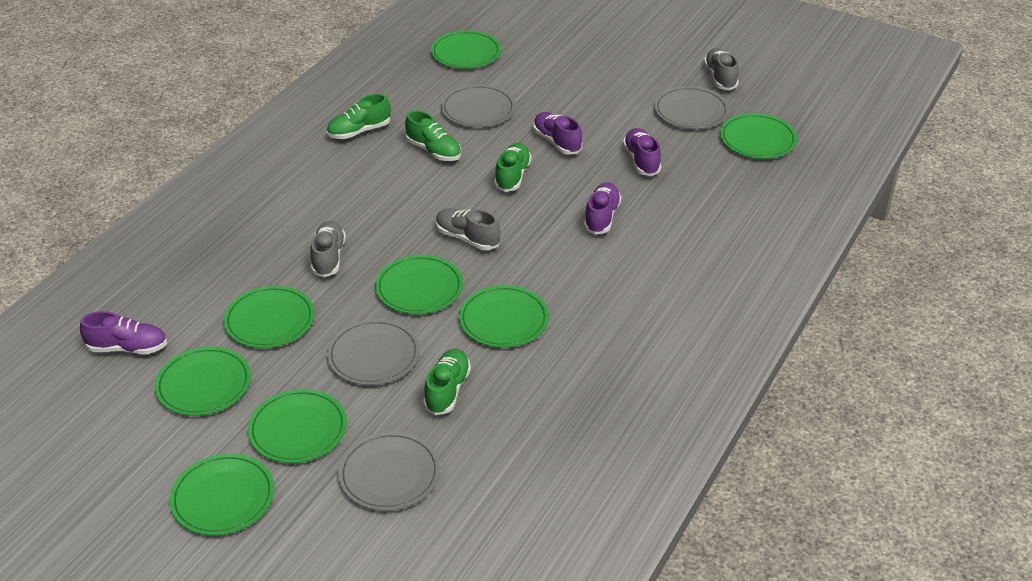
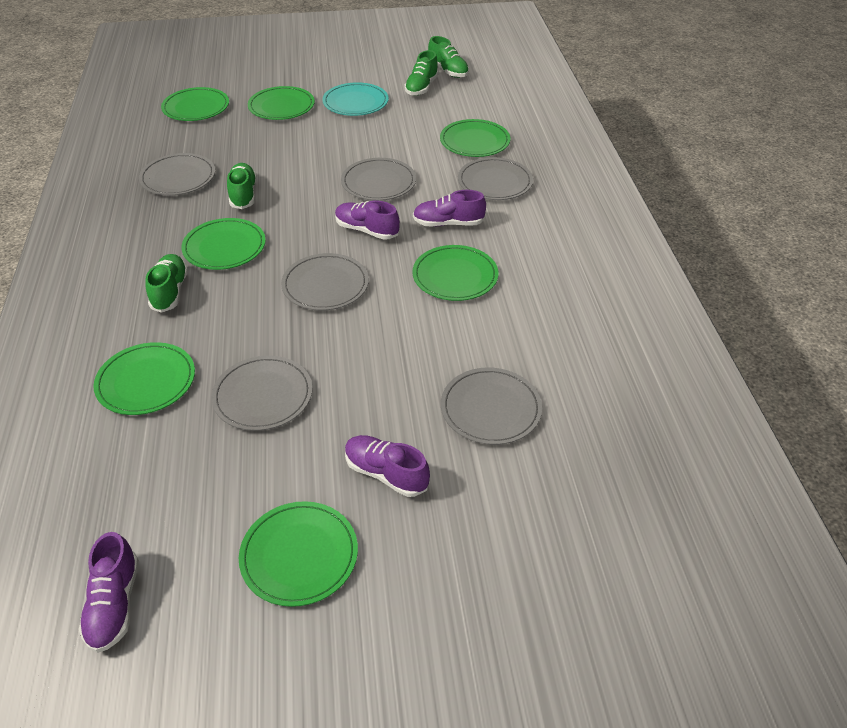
green plate: [154,347,251,416] [170,453,275,536] [223,286,315,348] [248,389,347,463] [375,255,463,314] [431,30,501,69] [459,285,549,348] [720,113,797,159] = 8 -> [93,342,195,415] [161,87,229,121] [181,218,266,270] [239,501,358,607] [248,86,315,120] [412,245,498,301] [440,119,510,157] = 7
grey plate: [327,319,420,385] [338,432,440,511] [441,84,516,127] [654,86,729,129] = 4 -> [139,153,215,196] [211,356,312,431] [281,253,369,311] [341,158,416,201] [441,367,542,445] [458,157,533,200] = 6
grey shoe: [310,221,346,277] [436,209,500,250] [704,48,739,90] = 3 -> none = 0
turquoise plate: none = 0 -> [322,82,389,116] = 1

